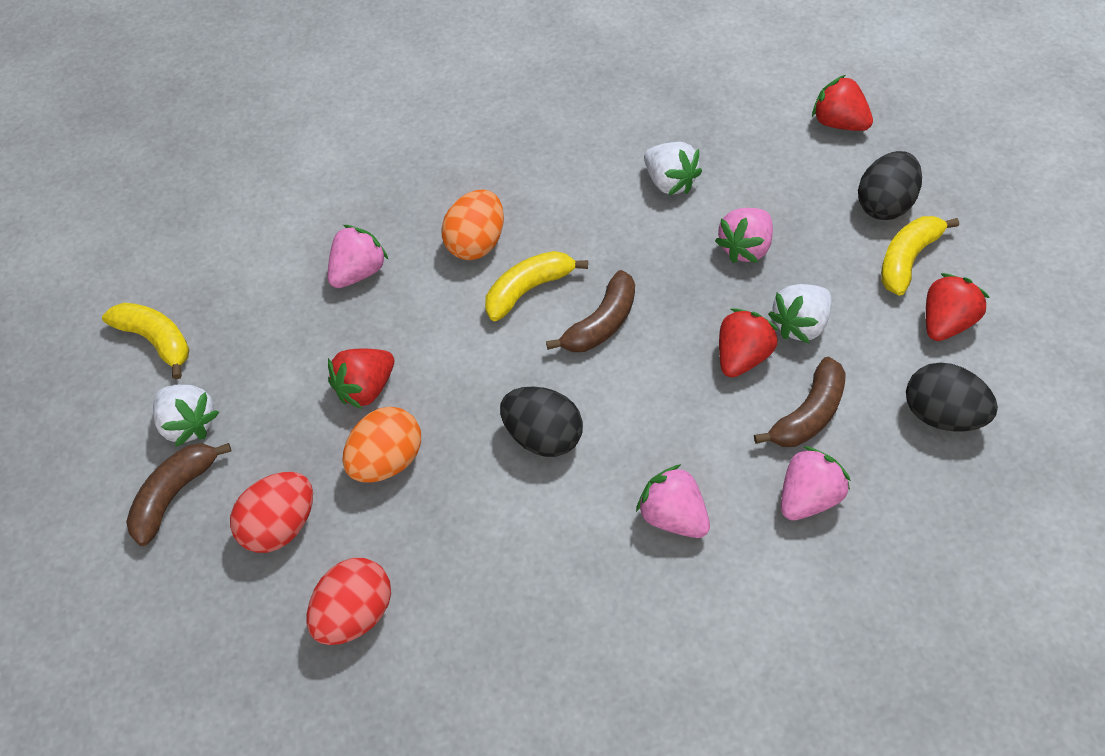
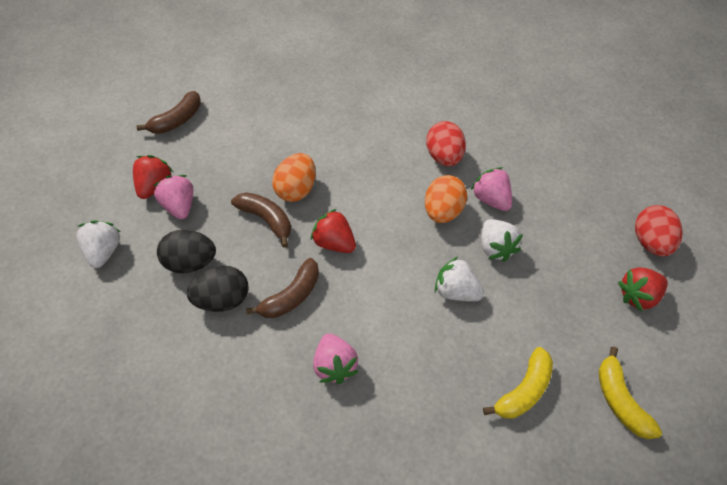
black egg: [500,387,583,457] [858,151,922,220] [906,362,998,432] = 3 -> [157,230,216,273] [187,266,249,312] = 2
pink strawberry: [327,225,389,288] [636,464,710,538] [715,208,773,263] [781,446,851,520] = 4 -> [153,175,193,219] [313,333,359,384] [471,167,512,211] = 3
red strawberry: [328,349,394,410] [719,308,778,378] [812,75,873,131] [926,273,990,341] = 4 -> [133,155,173,199] [311,209,356,253] [618,267,668,312] = 3
yellow banana: [102,303,190,379] [485,251,588,321] [881,216,959,296] = 3 -> [483,347,553,419] [598,346,662,439] = 2

